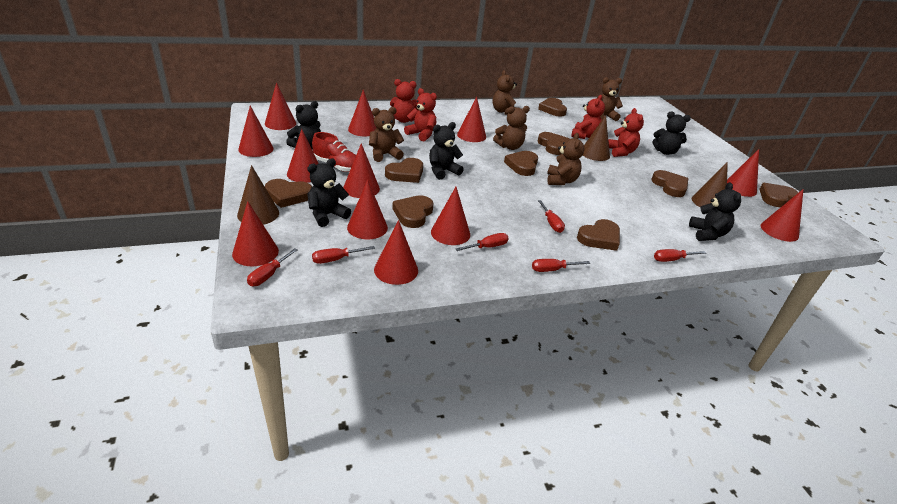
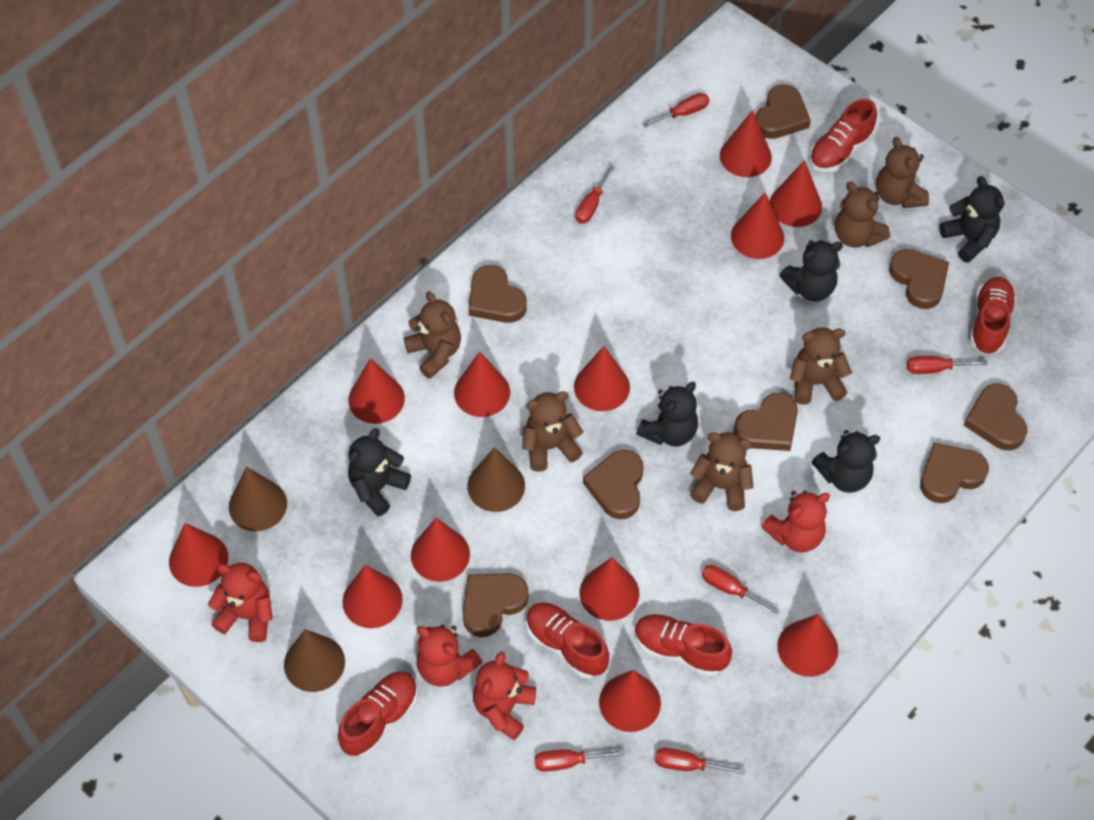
brown heart: [265,179,312,208] [385,158,423,183] [392,195,434,228] [504,151,538,176] [537,132,570,155] [538,98,567,117] [577,219,620,251] [652,170,688,197] [760,183,799,207] = 9 -> [463,573,529,637] [469,265,527,323] [583,450,644,519] [733,393,798,451] [755,84,811,139] [889,249,949,309] [920,442,989,503] [963,384,1027,450] = 8
brown teddy bear: [369,107,404,162] [493,70,517,115] [493,106,530,150] [547,133,584,185] [597,77,623,121] = 5 -> [404,291,461,379] [522,391,583,472] [690,432,753,511] [790,327,852,405] [835,182,890,248] [876,137,929,208] = 6
red shoe: [312,132,356,172] = 1 -> [338,671,418,757] [526,602,609,679] [634,614,732,676] [809,99,877,172] [970,277,1016,355] = 5

